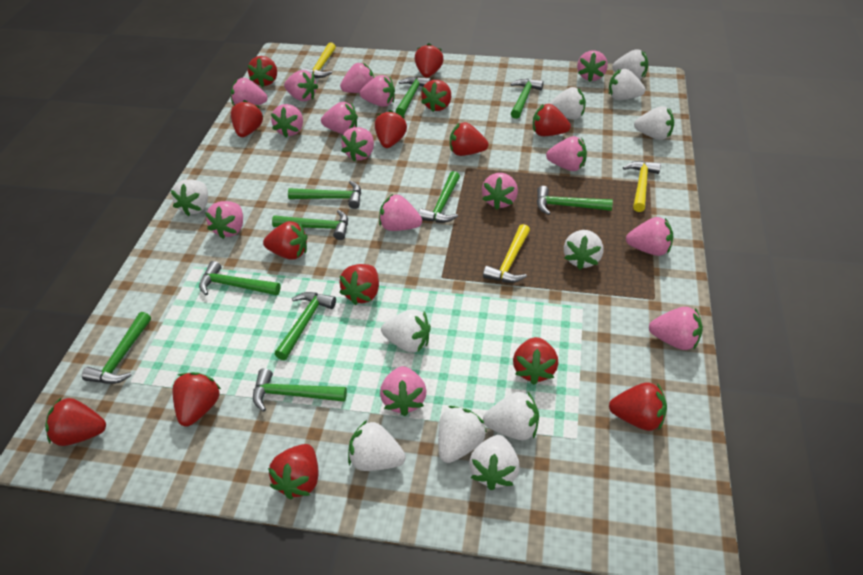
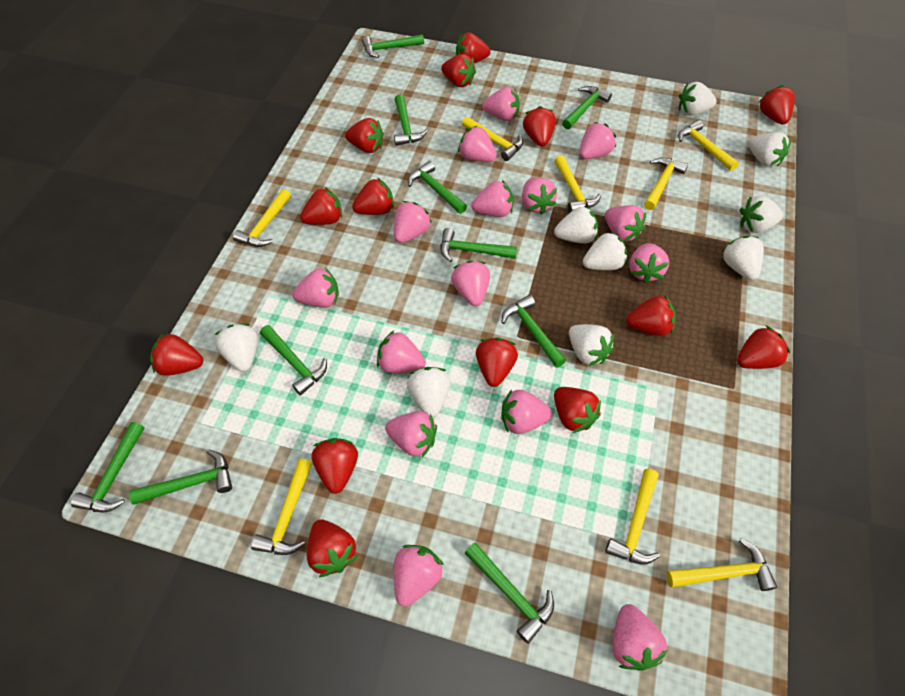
white strawberry: [171,180,208,216] [348,420,406,471] [381,309,431,353] [438,406,487,463] [469,435,520,490] [483,392,539,440] [549,87,586,120] [564,230,603,270] [609,69,645,100] [612,49,648,80] [634,106,674,140] = 11 -> [214,324,258,372] [407,367,450,418] [554,205,598,244] [569,324,614,366] [583,231,627,270] [679,82,717,116] [722,236,764,280] [740,196,783,233] [748,132,791,167] = 9
yellow hammer: [301,42,336,78] [483,224,530,283] [623,161,661,212] = 3 -> [233,189,291,247] [251,458,312,555] [462,117,523,161] [554,155,601,213] [605,469,660,565] [644,157,688,210] [666,538,777,591] [678,120,739,171] = 8

